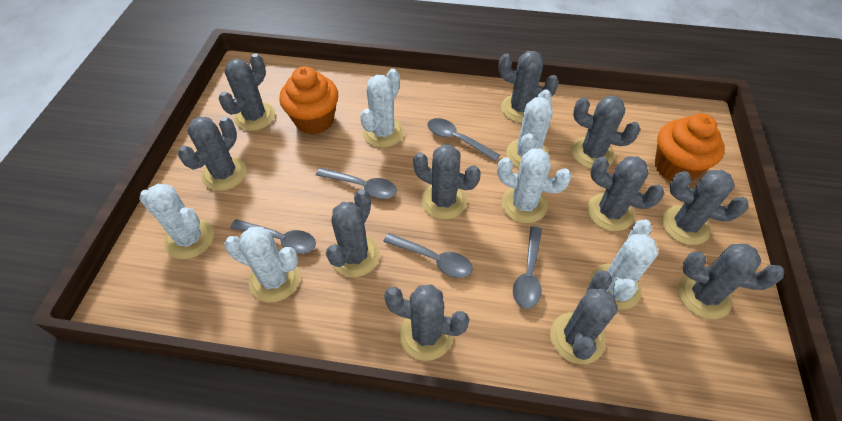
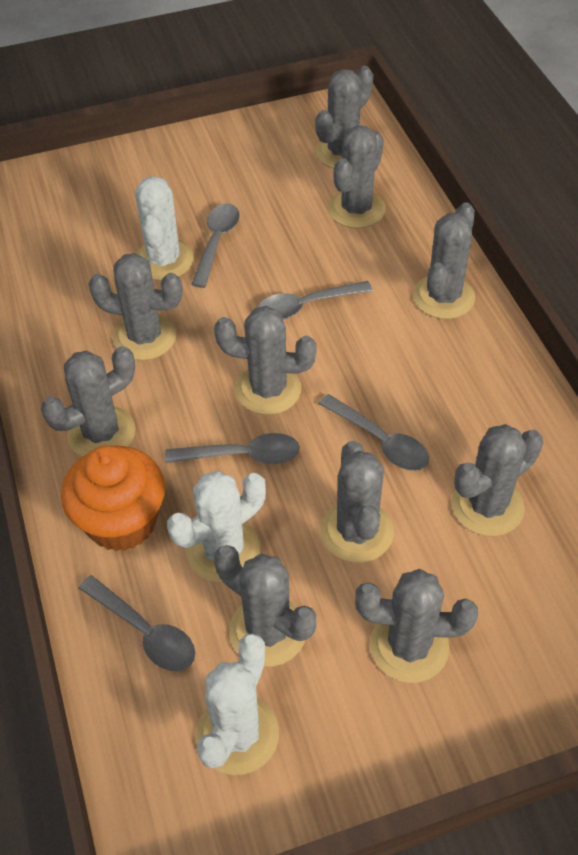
grey cactus: [178,117,246,191] [218,54,275,131] [326,189,380,277] [384,284,470,361] [413,144,481,220] [498,51,559,123] [550,270,618,364] [571,96,640,169] [587,156,664,231] [662,170,748,245] [678,244,784,319] = 11 -> [41,346,136,457] [89,253,183,360] [214,306,317,415] [214,545,316,667] [315,66,373,169] [321,441,394,563] [328,125,386,228] [355,569,478,683] [413,202,475,319] [452,424,543,536] = 10
orange cupcake: [279,66,338,134] [655,114,725,181] = 2 -> [61,445,165,551] = 1
white cactus: [139,184,214,259] [224,227,300,303] [360,69,404,148] [497,148,572,223] [506,90,553,168] [590,219,659,310] = 6 -> [135,176,194,281] [167,471,266,583] [196,633,279,775] = 3

